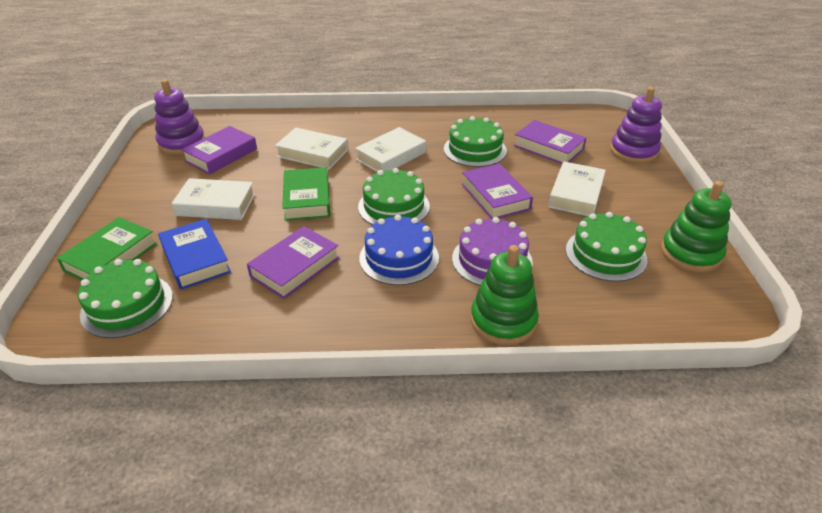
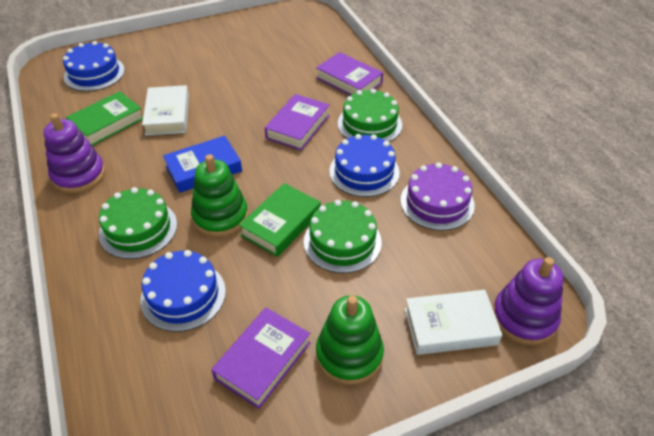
blue cake: [359,215,439,285] = 1 -> [63,41,125,91] [140,250,226,332] [329,134,399,197] = 3
green cake: [78,259,173,338] [358,168,430,225] [444,116,507,167] [566,212,647,282] = 4 -> [99,187,177,259] [304,200,382,273] [338,89,402,142] = 3
purple book: [181,126,257,174] [247,226,340,299] [462,164,533,219] [514,120,586,164] = 4 -> [211,307,310,409] [265,94,330,150] [316,52,383,95] = 3
white book: [172,178,255,220] [275,127,348,170] [355,127,426,172] [548,162,606,216] = 4 -> [142,85,189,136] [405,290,502,355] = 2

